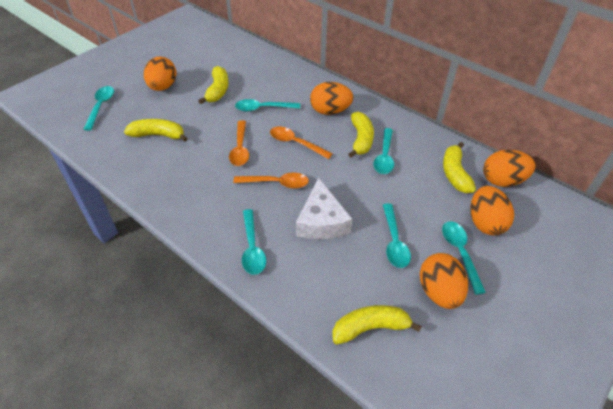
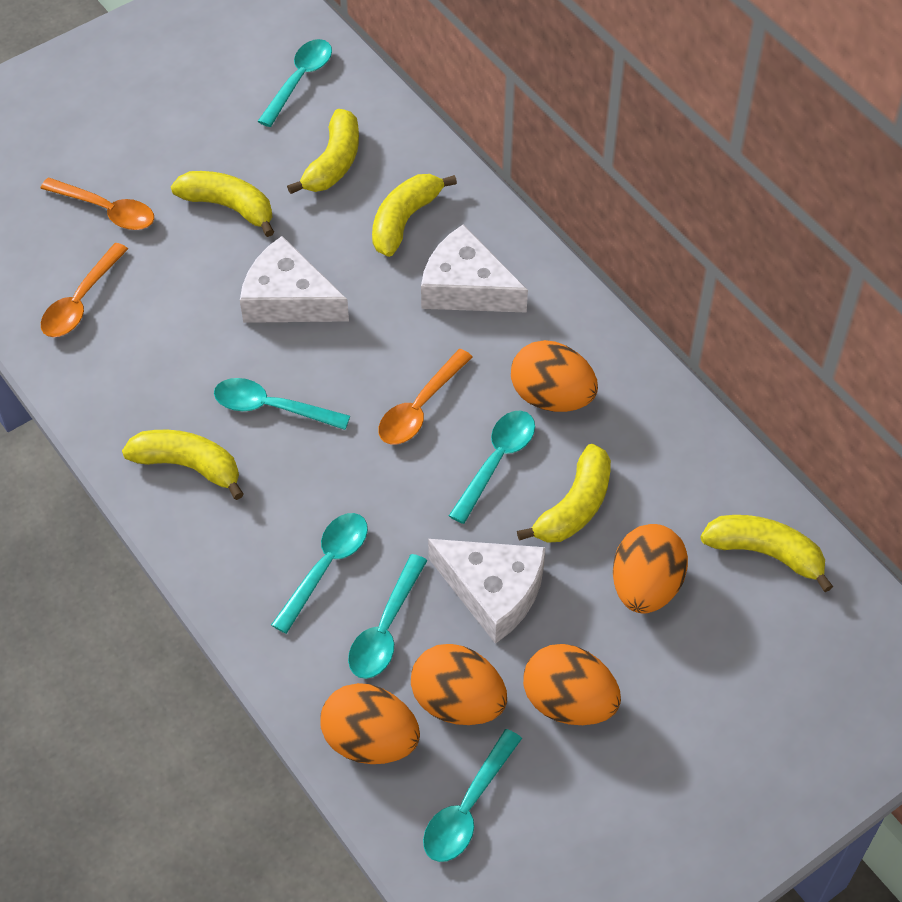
white cheese: [296,178,352,239] = 1 -> [240,236,349,323] [421,224,528,313] [428,539,546,644] = 3
yellow banana: [124,119,188,142] [198,66,229,104] [332,305,422,344] [348,112,374,158] [443,142,476,193] = 5 -> [122,430,244,500] [171,171,274,237] [287,109,359,194] [372,174,457,257] [517,444,611,543] [700,515,833,592] = 6

